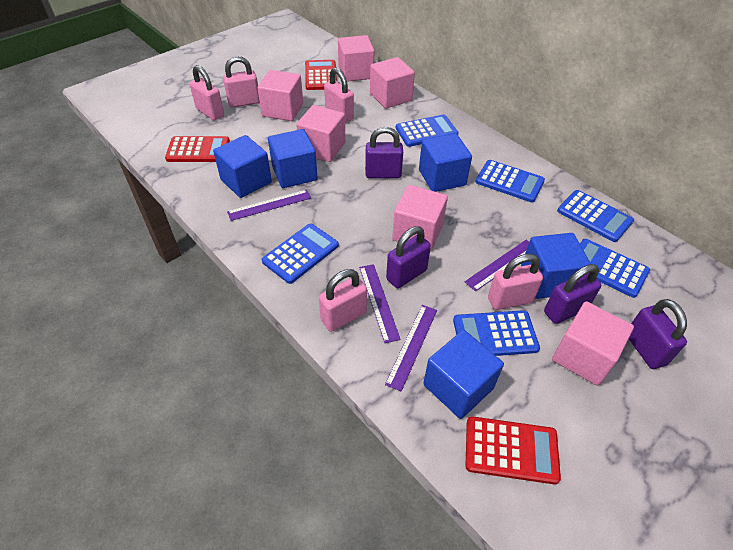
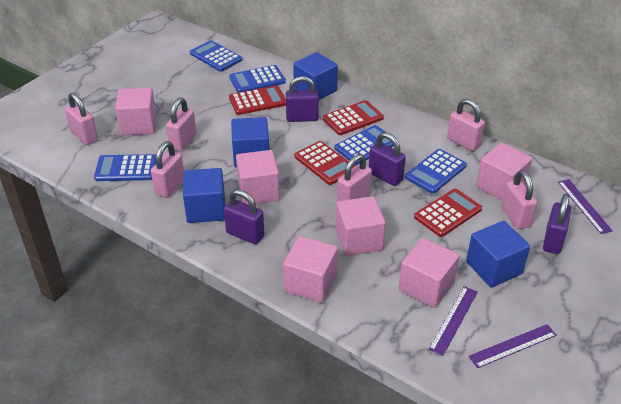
blue calculator: [262,224,339,284] [396,115,459,147] [453,310,540,356] [475,160,545,202] [557,190,634,242] [580,239,650,298] = 6 -> [94,154,156,181] [190,40,242,72] [229,65,286,93] [335,125,394,165] [405,149,467,194] = 5
blue cube: [213,135,272,198] [268,129,318,188] [419,134,472,192] [423,330,504,419] [521,233,591,299] = 5 -> [183,168,225,223] [231,117,269,168] [293,52,338,100] [466,221,530,288] = 4
pink padlock: [190,65,224,121] [223,56,260,108] [319,269,367,332] [324,68,354,123] [488,254,543,310] = 5 -> [65,93,98,145] [151,141,184,198] [166,97,197,151] [337,154,372,202] [447,99,485,151] [501,170,537,229] = 6
purple ruler: [227,190,311,221] [359,264,401,343] [385,305,437,391] [465,240,529,291] = 4 -> [429,286,478,356] [468,324,557,368] [558,179,613,234] = 3
red calculator: [165,136,230,162] [305,60,337,90] [466,416,561,485] = 3 -> [229,85,286,115] [294,141,355,185] [323,100,384,135] [414,189,482,237] = 4

